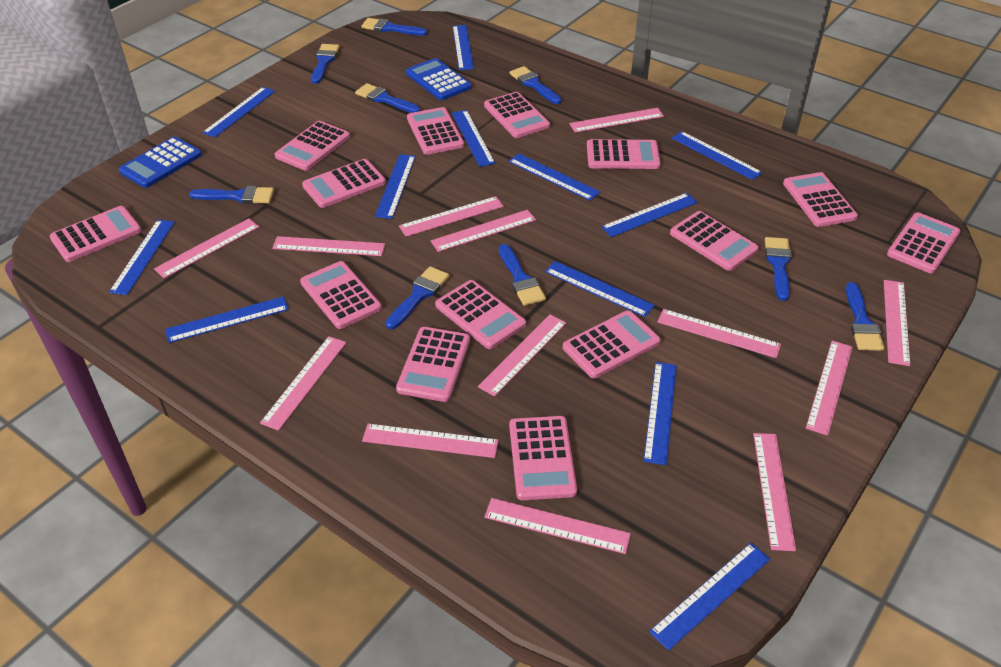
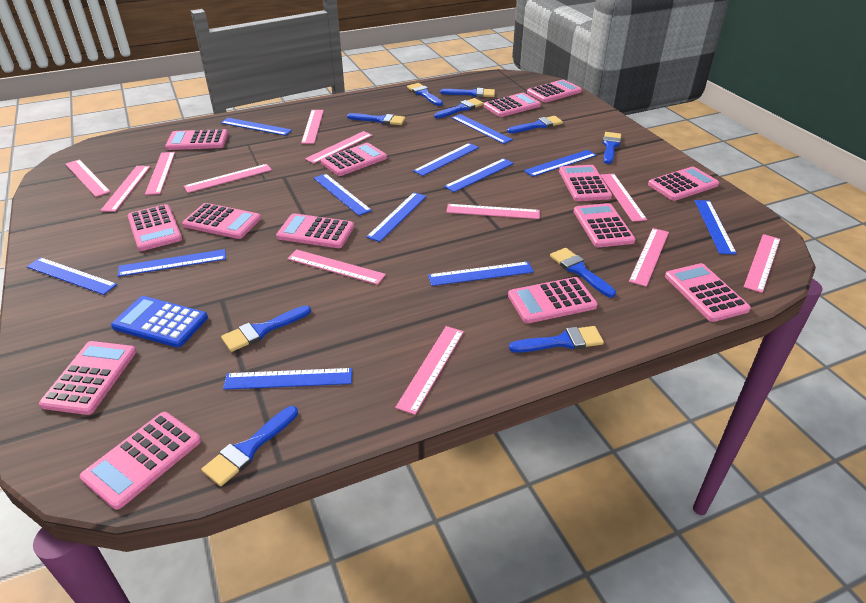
blue brush: [189,186,274,204] [311,44,339,84] [355,83,420,113] [361,18,427,36] [386,266,449,329] [499,244,546,306] [510,66,561,104] [765,237,792,301] [846,282,884,351] = 9 -> [201,406,298,486] [221,305,311,352] [347,113,405,125] [407,83,443,106] [434,98,484,118] [440,88,495,97] [507,116,563,133] [509,326,604,353] [550,248,616,298] [603,132,621,164] = 10
blue calculator: [119,137,202,188] [406,58,472,100] = 2 -> [111,296,208,348] = 1
pink ruler: [154,218,259,278] [260,336,346,431] [272,236,385,256] [362,424,499,458] [399,196,504,237] [431,210,536,252] [478,314,566,397] [484,498,631,554] [569,108,664,133] [657,309,781,358] [753,433,796,551] [806,341,853,436] [884,280,910,366] = 13 -> [66,159,111,197] [100,166,150,212] [145,152,175,195] [184,164,272,193] [287,249,386,285] [301,110,324,144] [305,131,373,163] [395,326,464,415] [446,204,540,219] [600,173,647,222] [629,228,669,287] [744,234,780,293] = 12

